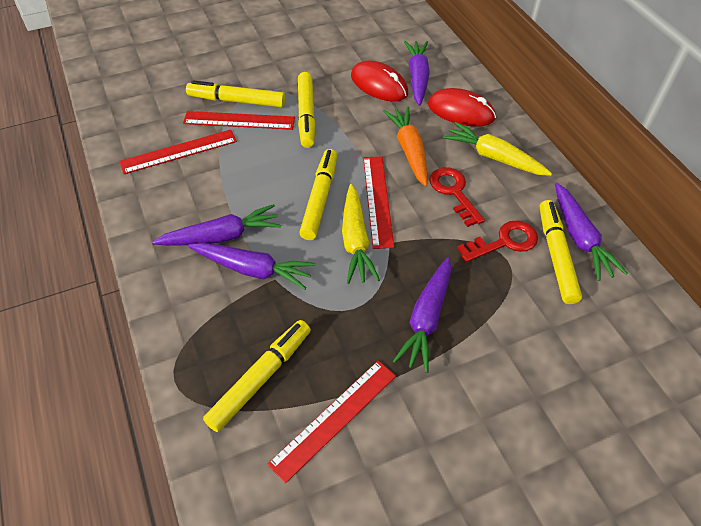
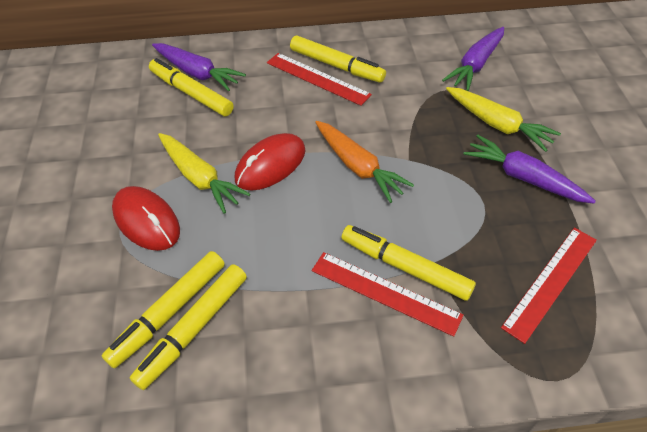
purple carrot: [152,204,281,246] [188,243,315,290] [393,257,451,373] [404,41,430,106] [555,183,628,281] = 5 -> [152,43,246,91] [442,27,504,91] [464,135,596,204] = 3
red key: [429,167,485,227] [457,221,538,262] = 2 -> none = 0
red ruler: [119,130,237,174] [183,111,295,130] [267,360,396,484] [363,157,394,249] = 4 -> [267,53,372,106] [312,252,464,337] [501,227,597,344] = 3

